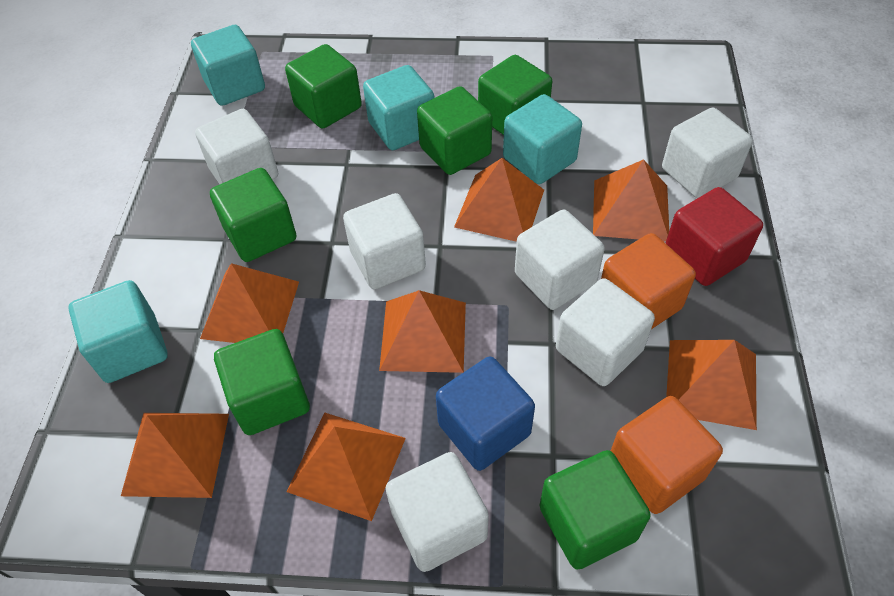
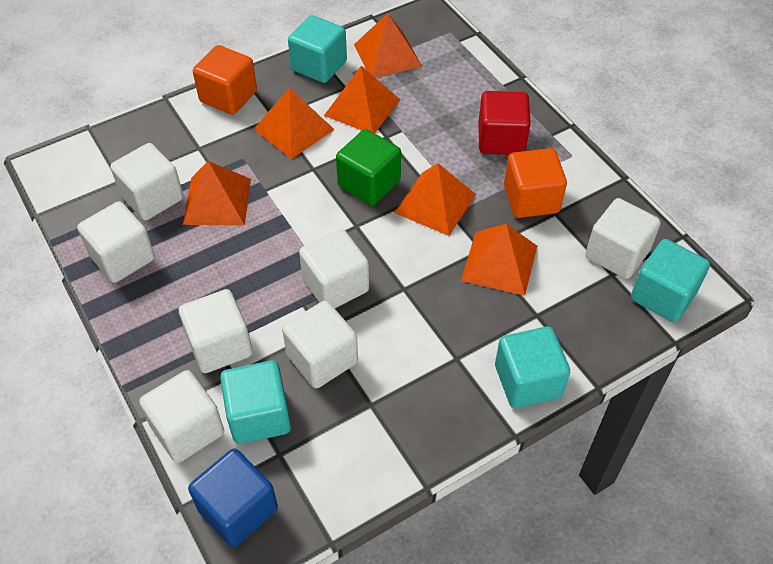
green cube: [210,168,297,262] [214,329,310,435] [285,44,362,129] [417,86,492,175] [478,55,552,135] [539,450,651,570] = 6 -> [336,129,401,205] = 1
orange pyramid: [121,413,229,498] [200,263,299,343] [286,413,406,521] [379,290,466,373] [454,158,544,242] [593,159,669,242] [666,340,757,430] = 7 -> [182,161,251,226] [254,88,335,159] [324,66,400,133] [354,13,422,78] [394,163,476,236] [461,224,537,296] = 6
white cube: [195,109,278,184] [343,193,426,289] [386,452,489,572] [515,209,605,310] [556,278,655,386] [662,108,753,198] = 6 -> [77,201,155,283] [110,143,183,220] [139,370,224,463] [179,289,252,373] [282,301,358,388] [299,229,369,308] [585,198,661,279] = 7

